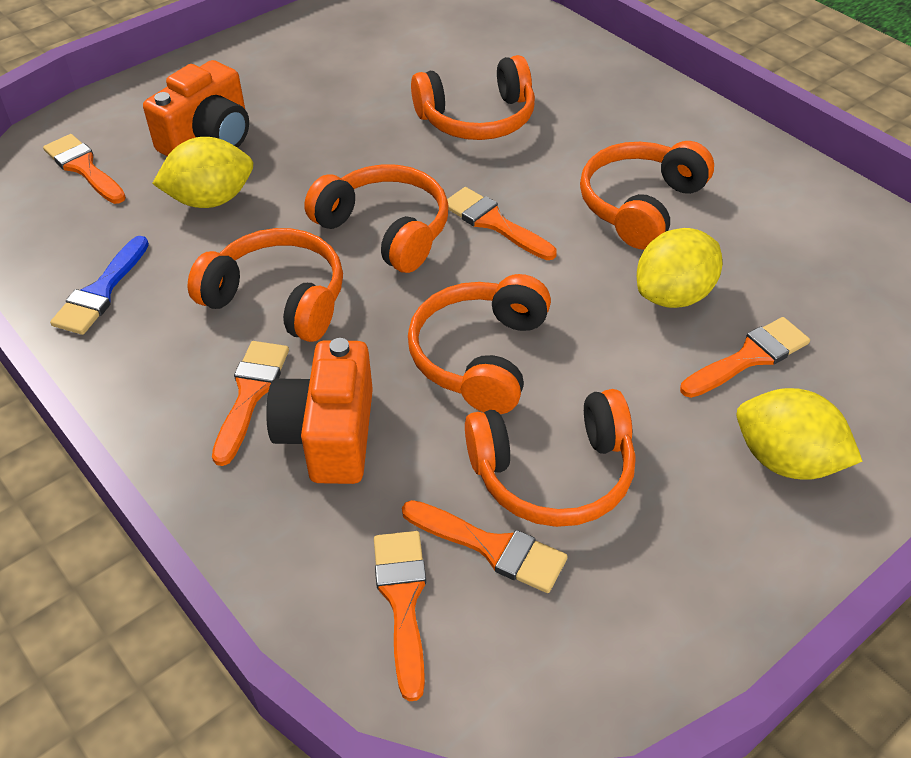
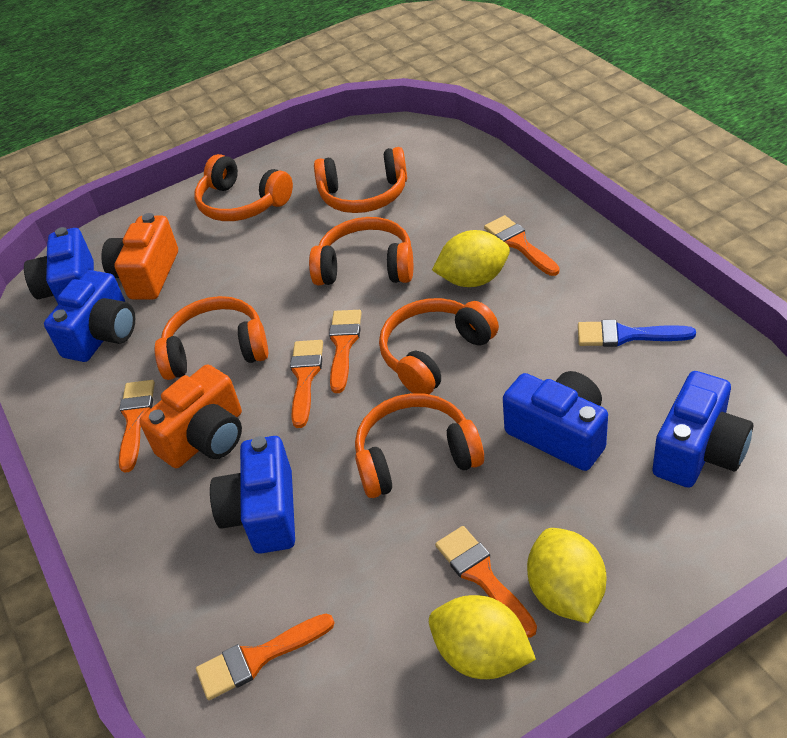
blue camera: none = 0 -> [24,227,94,304] [44,270,135,362] [210,436,295,554] [503,371,608,471] [652,371,753,488] = 5

